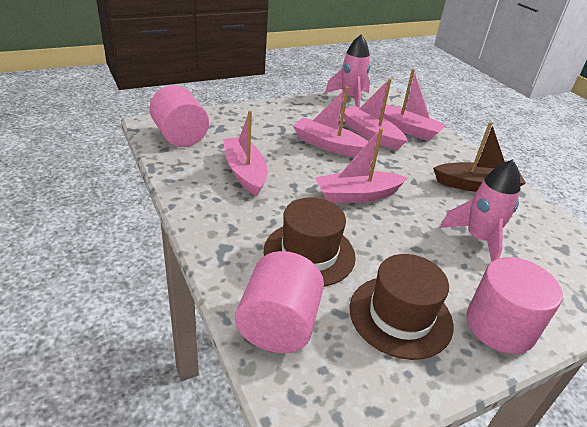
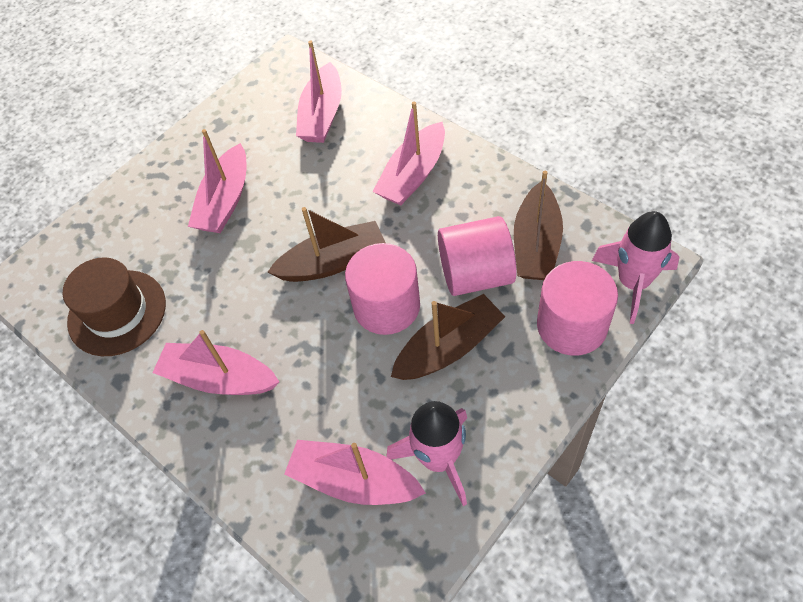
brown boat: [433,122,526,192] = 1 -> [267,207,386,282] [391,294,505,380] [514,171,563,280] = 3
brown hat: [264,197,356,287] [350,254,453,360] = 2 -> [63,257,166,356] = 1

